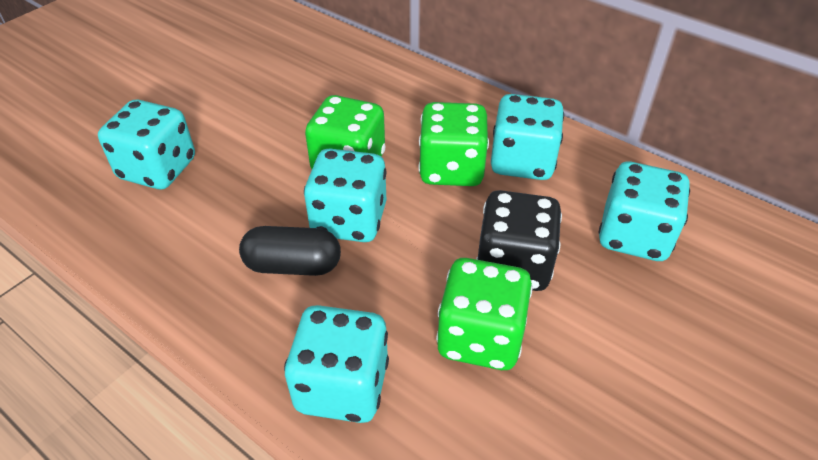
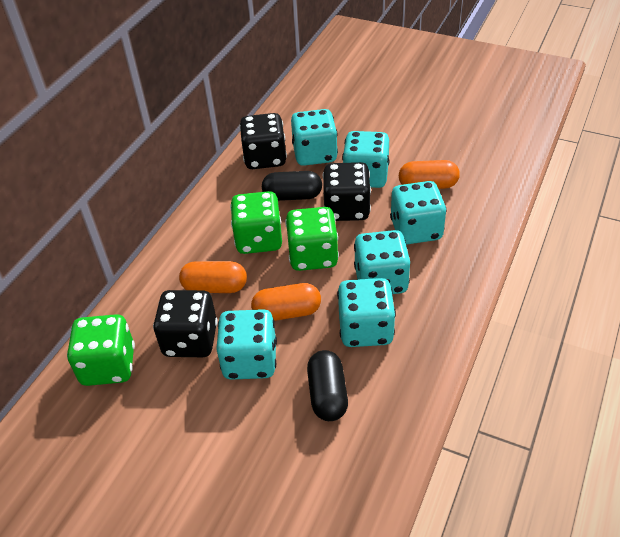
black capsule: [239,226,341,276] = 1 -> [262,171,322,201] [307,350,348,421] = 2
black dice: [476,190,562,291] = 1 -> [153,290,218,357] [239,113,287,169] [323,162,371,221] = 3
orange capsule: none = 0 -> [179,261,247,293] [251,283,321,321] [399,160,460,189] = 3
turquoise dice: [98,99,195,189] [284,305,389,423] [304,149,387,242] [491,94,564,180] [598,162,690,261] = 5 -> [216,309,277,380] [291,109,338,166] [337,278,396,347] [342,131,389,188] [354,230,410,294] [390,181,447,245] = 6

